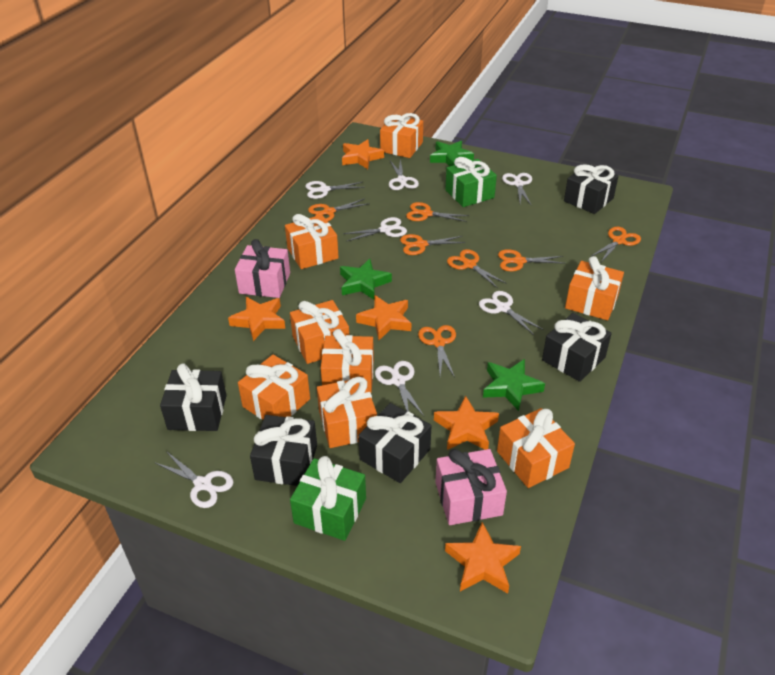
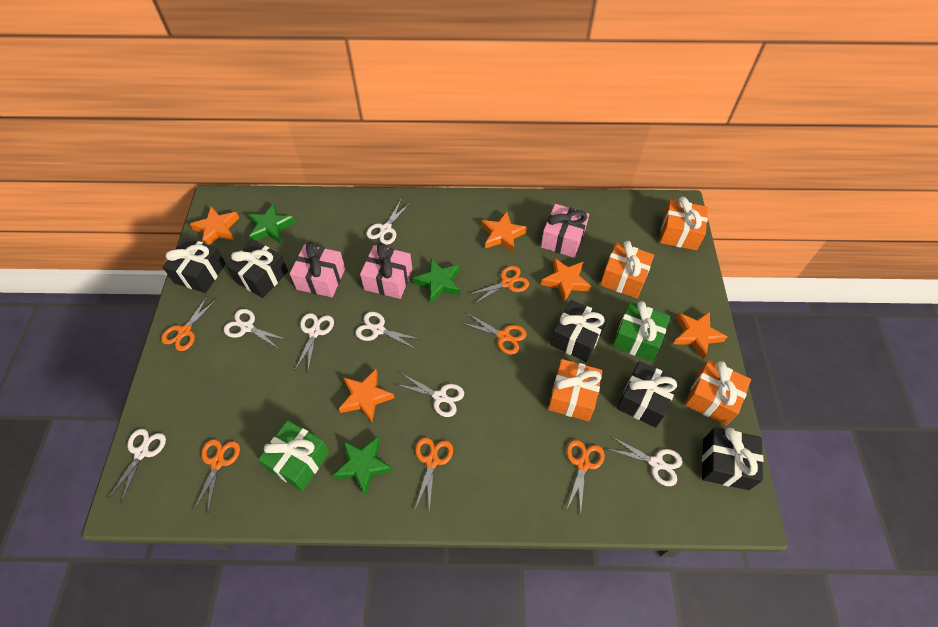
orange gift: [238,355,310,420] [285,214,339,269] [290,300,349,364] [317,377,377,448] [321,329,374,393] [380,113,423,158] [497,408,575,488] [565,256,624,320] = 8 -> [548,359,603,421] [600,241,654,298] [660,197,708,250] [685,359,751,425] = 4
orange scissors: [308,198,370,222] [400,234,466,255] [406,202,469,222] [418,325,456,378] [447,249,507,288] [498,249,566,271] [590,227,641,262] = 7 -> [161,295,217,351] [193,439,240,512] [415,437,453,511] [462,313,527,355] [468,266,529,304] [566,440,605,516] = 6
pink gift: [235,239,290,298] [435,449,507,525] = 2 -> [290,242,345,297] [360,243,413,299] [541,204,589,258] = 3

